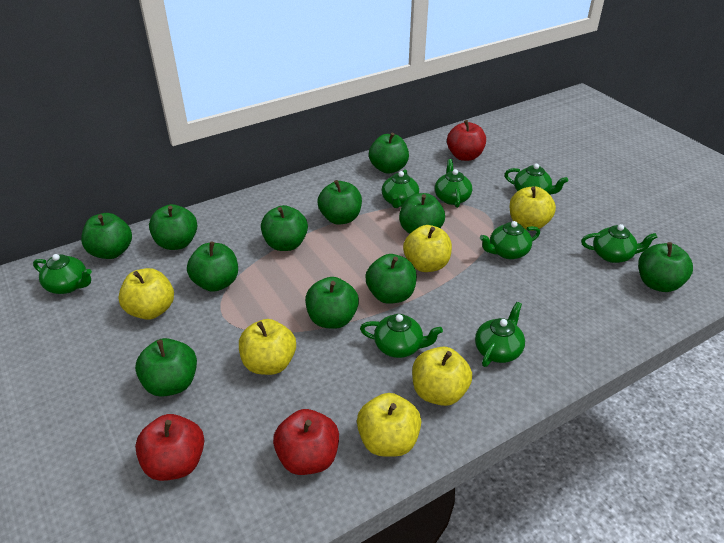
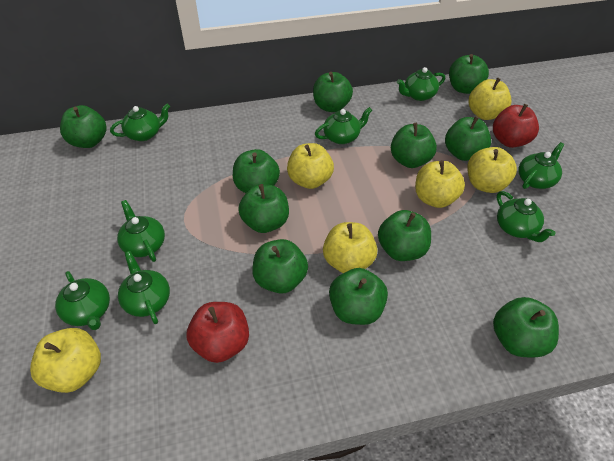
red apple: [135,414,204,481] [273,409,339,475] [447,120,486,161] = 3 -> [186,302,249,363] [493,104,539,148] = 2

